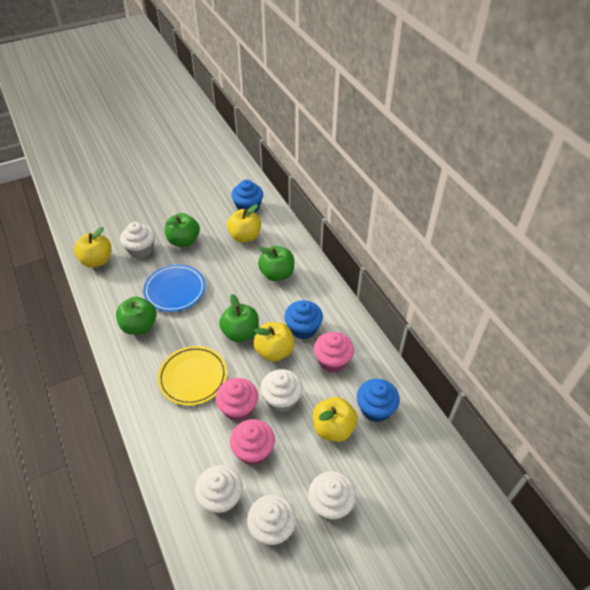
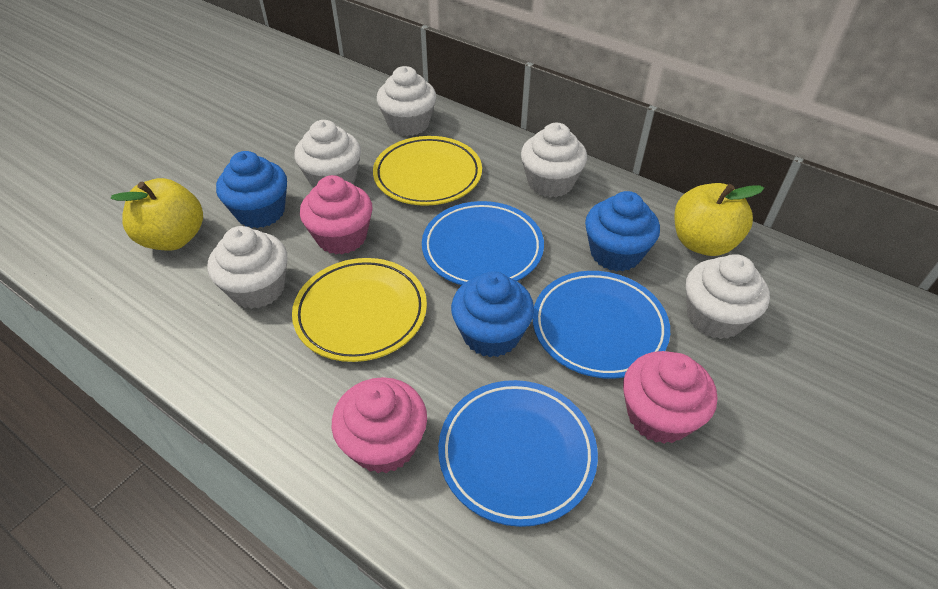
blue plate: [143,265,205,312] = 1 -> [422,201,544,285] [438,380,598,527] [533,271,670,379] = 3
green apple: [116,297,157,335] [165,213,200,247] [219,294,259,342] [258,246,294,281] = 4 -> none = 0
yellow apple: [74,227,111,268] [227,204,261,243] [254,322,295,362] [313,397,358,442] = 4 -> [111,178,203,251] [674,183,764,256] = 2
yellow plate: [157,346,227,406] = 1 -> [292,258,427,362] [373,136,482,206] = 2

